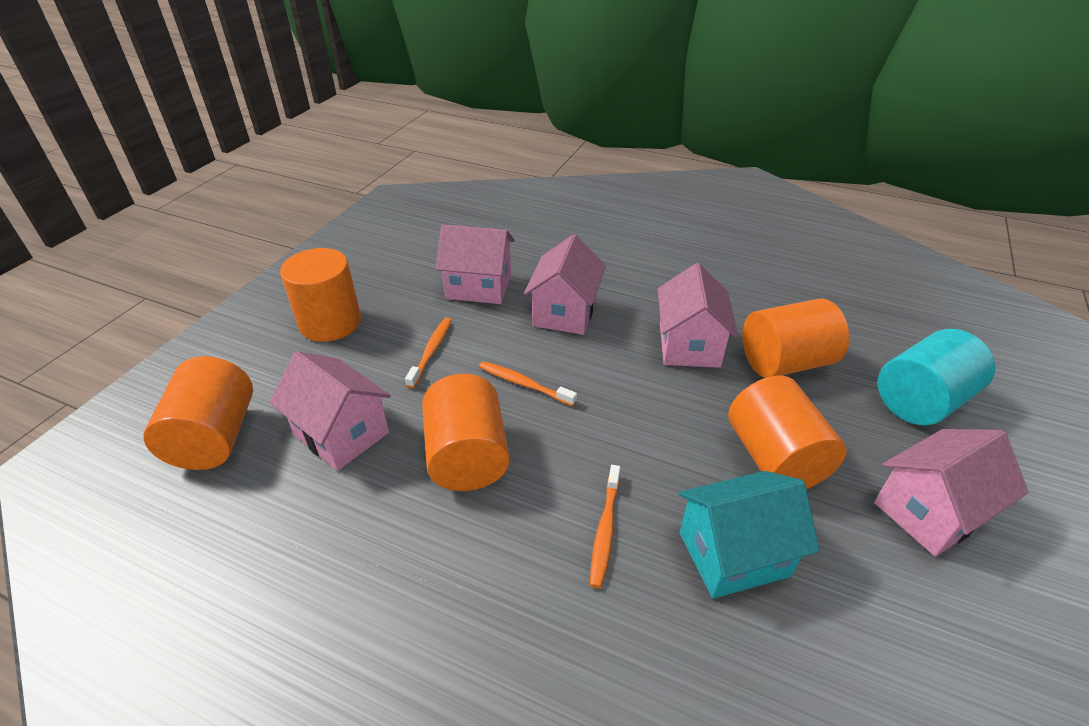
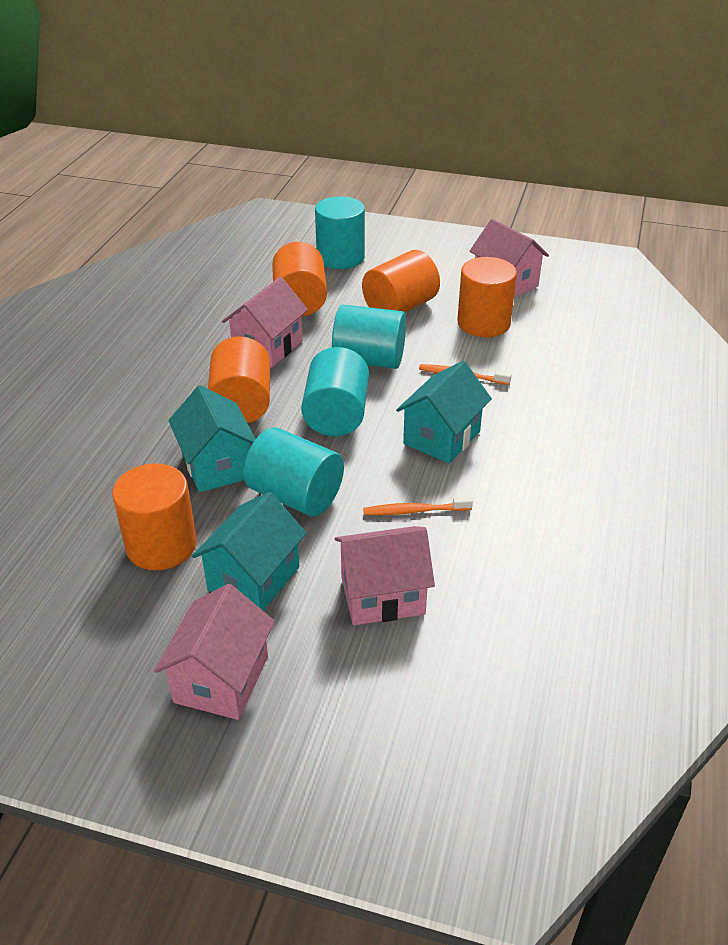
orange toothbrush: [405,318,452,388] [479,361,577,406] [590,465,620,588] = 3 -> [363,496,473,515] [419,364,512,385] = 2
pink house: [269,351,391,471] [436,225,515,304] [524,234,606,335] [658,263,738,368] [874,429,1028,557] = 5 -> [154,584,275,720] [222,277,308,368] [335,526,435,625] [469,219,549,298] = 4
turquoise cylinder: [878,329,995,425] = 1 -> [243,427,344,516] [301,347,369,436] [315,196,365,269] [332,305,406,369] = 4
turquoise house: [679,471,820,599] = 1 -> [169,385,256,492] [192,492,307,611] [396,361,492,464] = 3

